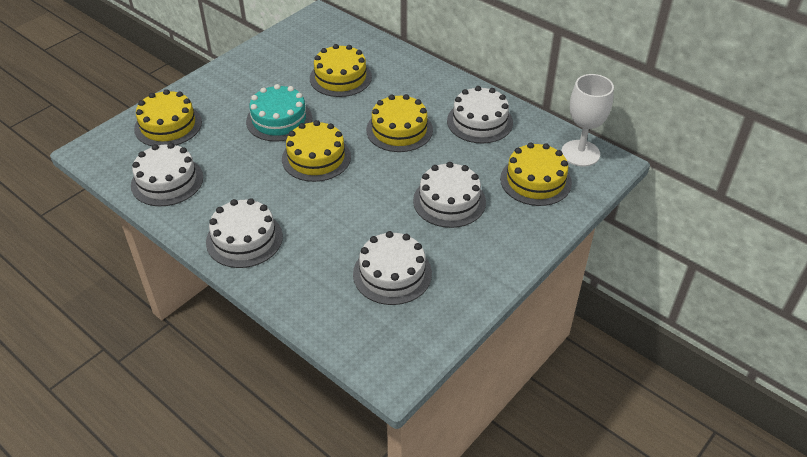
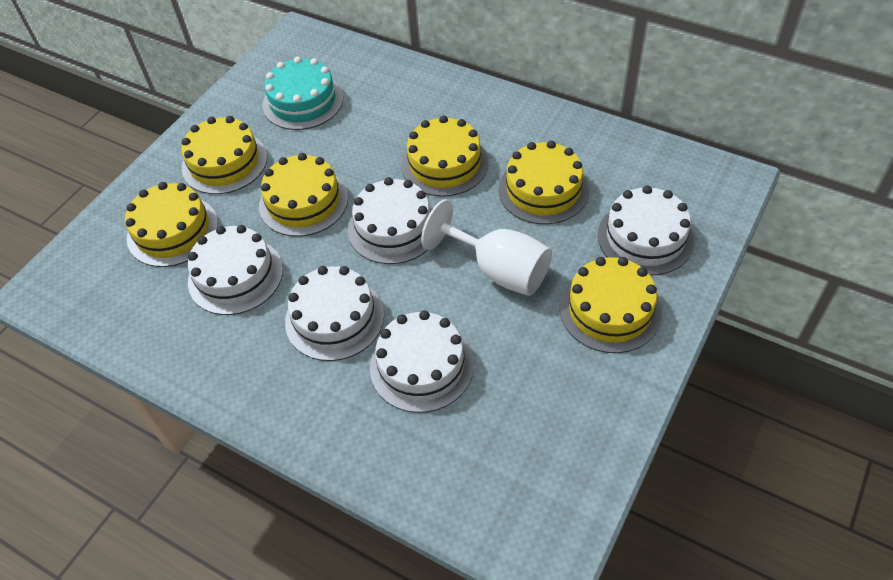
yellow cake: [134,89,202,146] [282,120,351,182] [310,44,372,97] [366,94,433,152] [500,142,572,206] = 5 -> [125,182,218,267] [181,116,267,194] [259,153,348,237] [402,116,489,197] [499,141,589,224] [560,257,662,353] = 6

